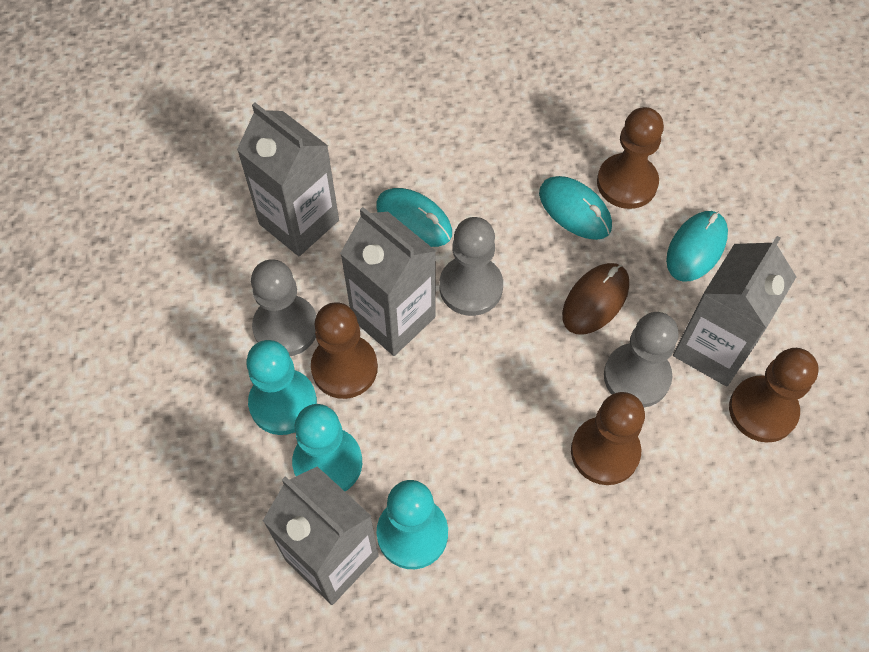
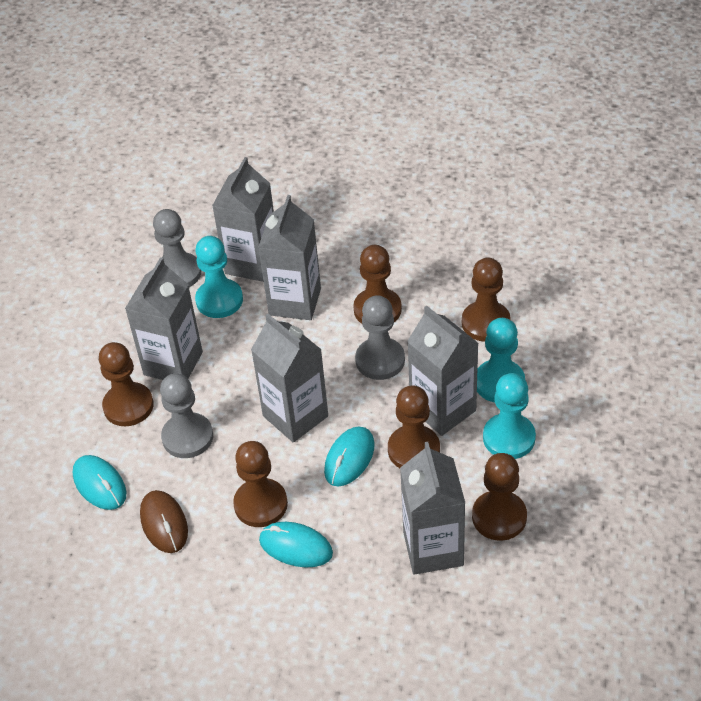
brown pawn: [311,302,378,399] [571,392,645,485] [597,107,664,209] [729,348,818,443] = 4 -> [99,342,154,426] [233,441,288,527] [353,245,402,324] [388,385,440,468] [462,258,511,342] [472,453,527,541] = 6
grey carton: [237,103,339,256] [263,467,379,605] [340,207,436,356] [673,236,796,386] = 4 -> [125,257,203,380] [212,157,274,282] [251,314,328,443] [258,195,321,320] [400,442,465,575] [407,305,479,436] = 6

